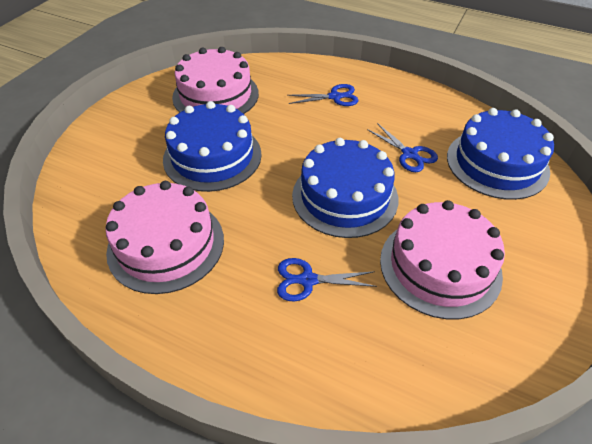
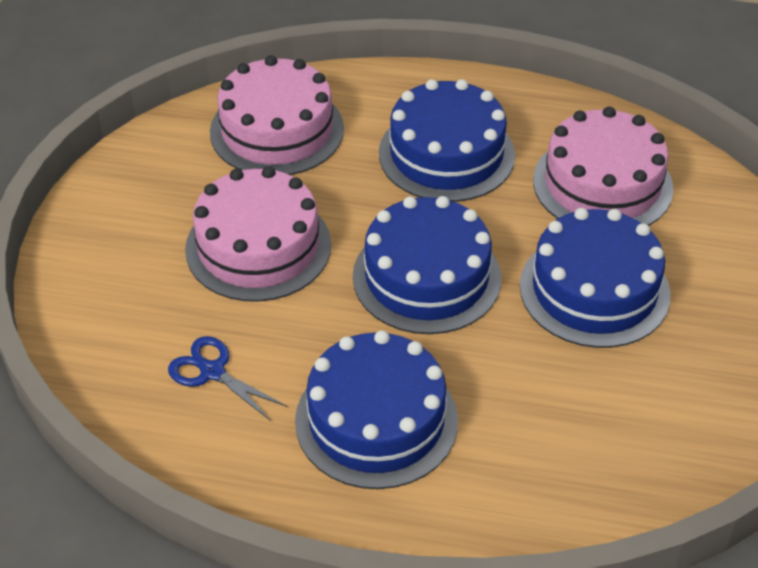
blue cake: [163,101,262,192] [292,138,398,238] [447,108,554,200] = 3 -> [295,330,458,489] [353,196,501,334] [379,79,515,202] [520,208,671,348] = 4
blue scissors: [277,258,377,301] [287,84,359,106] [367,123,438,172] = 3 -> [168,336,287,421] = 1

